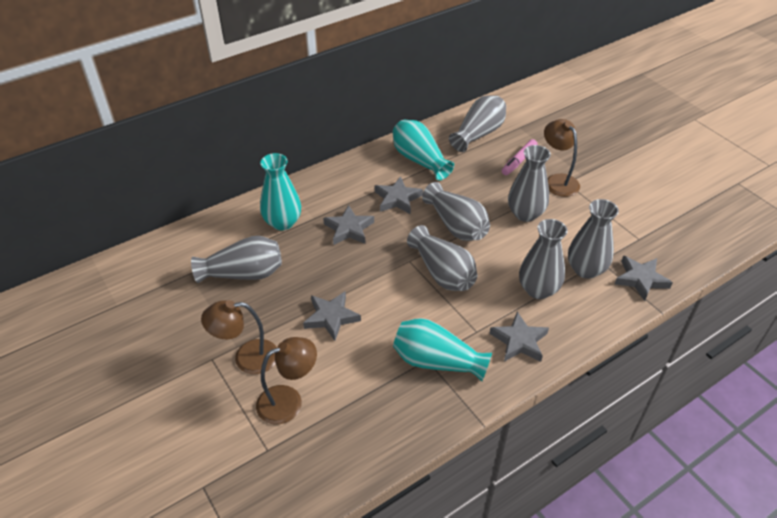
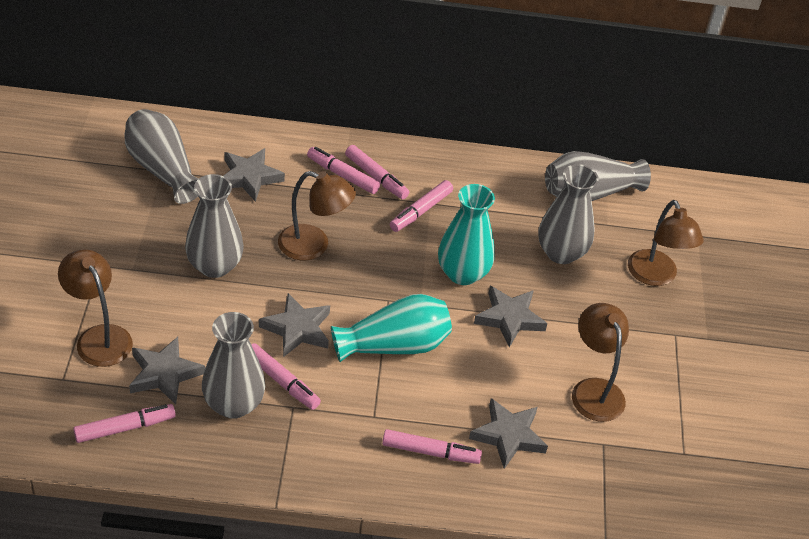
brown lamp: [201,300,277,374] [256,337,317,425] [544,119,580,197] = 3 -> [58,250,133,367] [278,171,356,260] [572,303,629,422] [628,200,704,286] = 4
grey vase: [191,236,282,283] [407,225,477,291] [422,182,490,241] [449,95,506,152] [508,145,551,222] [519,219,568,299] [568,199,619,279] = 7 -> [125,109,199,204] [185,174,244,278] [202,312,265,419] [539,164,599,264] [545,151,651,201] = 5
pink marker: [502,139,538,175] = 1 -> [73,404,176,443] [251,343,321,410] [307,147,380,194] [345,145,409,199] [382,429,482,464] [390,180,453,232] = 6
turquoise vase: [260,153,301,230] [392,120,454,180] [393,318,492,381] = 3 -> [331,294,452,362] [438,184,495,285] = 2

